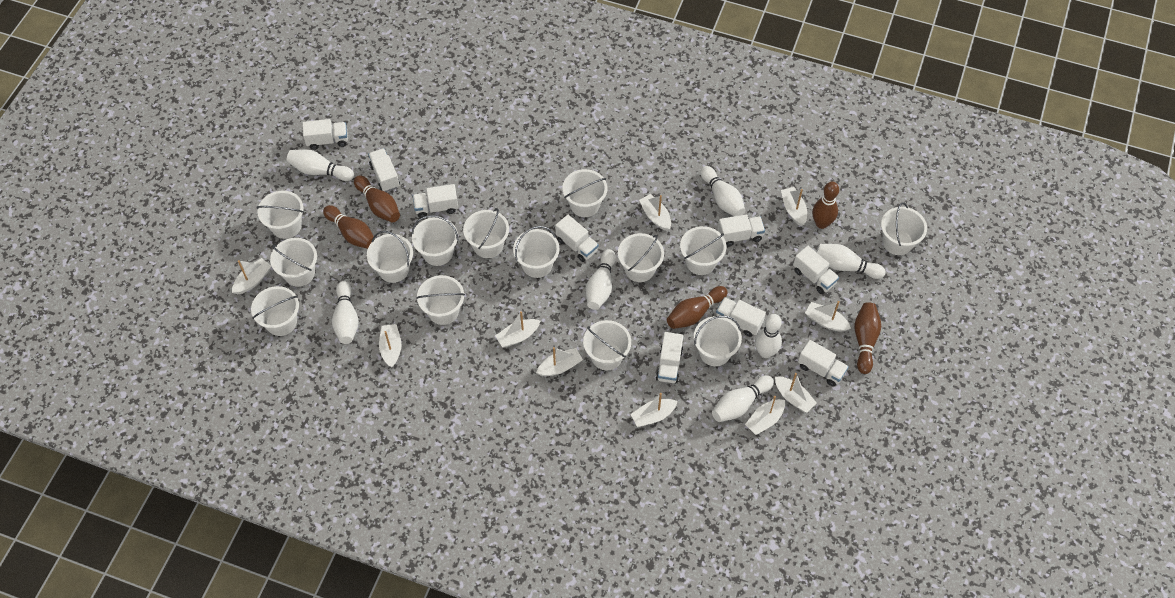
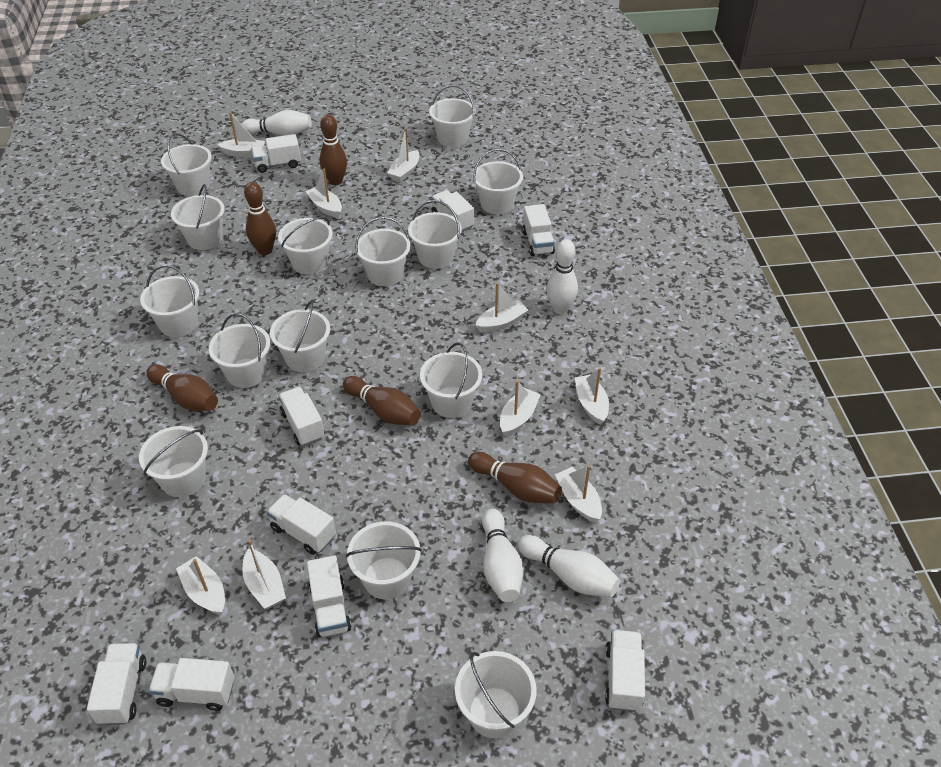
white boat: [232,258,271,294] [379,324,401,368] [495,311,540,347] [536,347,583,376] [630,393,678,427] [639,194,671,231] [745,396,785,435] [775,373,817,413] [781,187,807,226] [805,301,851,332] = 10 -> [176,556,225,615] [217,112,265,157] [243,540,286,609] [305,169,342,218] [387,128,420,182] [476,283,528,332] [500,380,541,436] [555,465,602,522] [575,368,609,425] = 9
white bowling pin: [286,149,354,181] [332,281,359,344] [586,249,616,310] [700,166,746,216] [712,375,774,422] [755,314,782,358] [816,244,886,279] = 7 -> [242,110,312,136] [482,509,524,602] [518,535,620,597] [546,239,578,314] = 4

